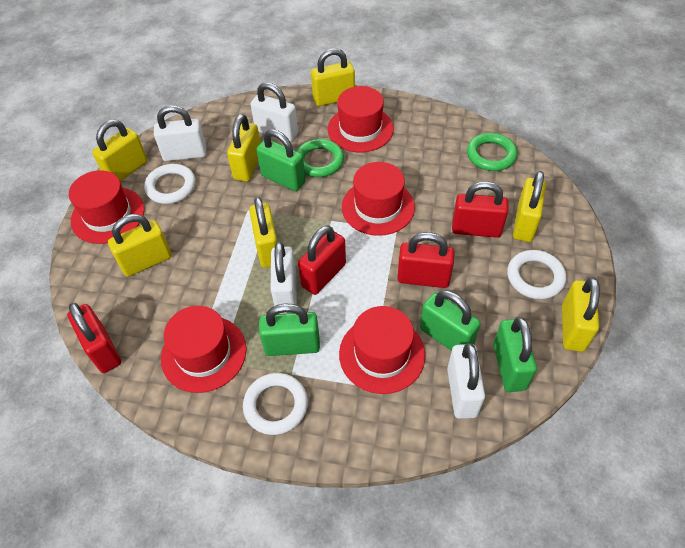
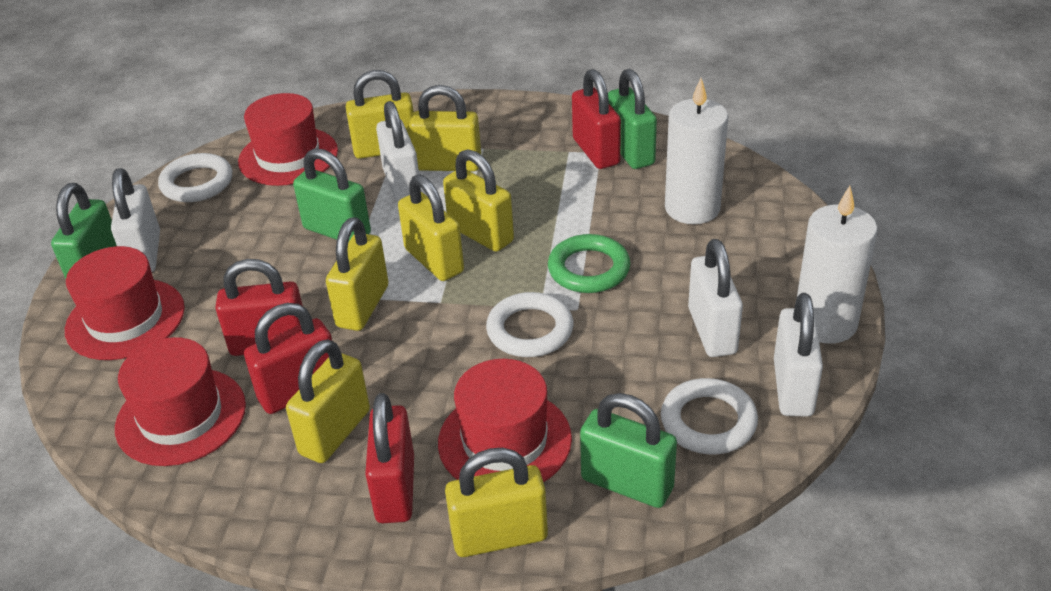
green ring: [297,139,344,177] [467,133,517,171] = 2 -> [548,234,630,293] = 1
red hat: [69,170,145,244] [161,306,247,393] [328,86,394,152] [339,306,425,394] [342,162,415,236] = 5 -> [65,246,185,360] [115,337,246,466] [238,93,338,186] [438,359,572,482] = 4
white candle: none = 0 -> [665,78,728,224] [797,186,878,344] = 2

